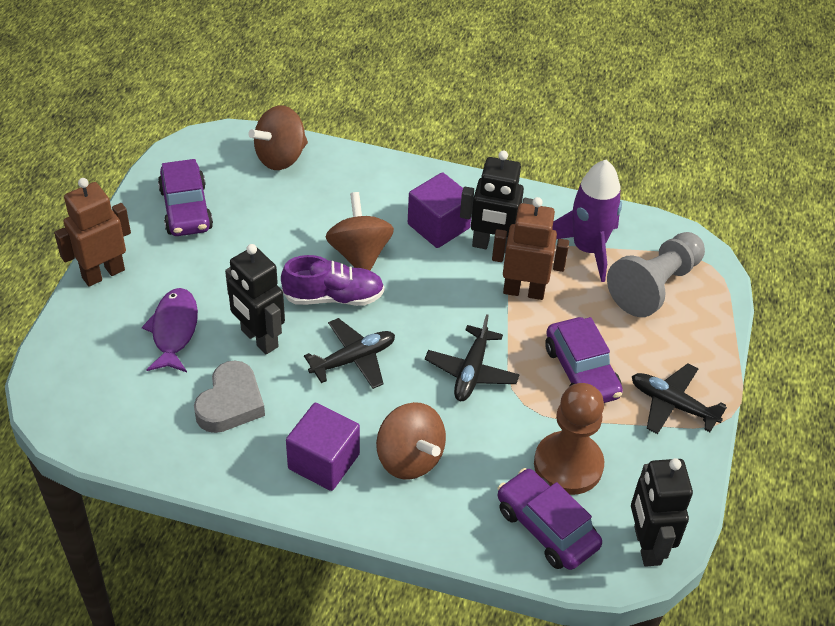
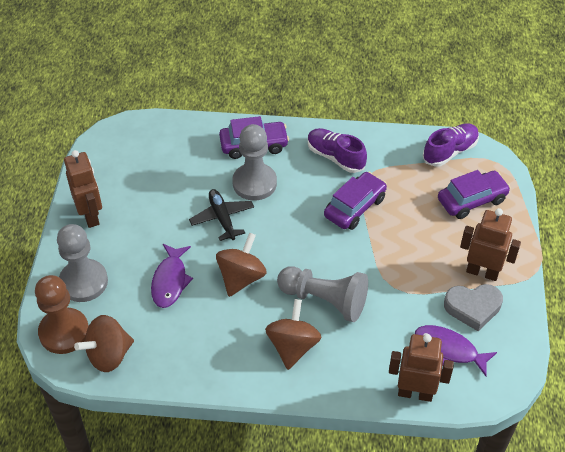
black plane: [304,318,395,389] [425,314,520,401] [632,363,727,434] = 3 -> [189,189,254,241] = 1
black robot: [225,244,285,354] [460,150,533,253] [631,458,693,567] = 3 -> none = 0
brown robot: [54,178,131,287] [492,197,569,300] = 2 -> [64,150,102,228] [389,334,454,402] [460,208,521,281] = 3
grey pawn: [607,232,705,317] = 1 -> [57,224,108,302] [232,124,277,201] [277,266,368,322] = 3
purple cube: [286,403,360,491] [408,172,471,248] = 2 -> none = 0
purple fish: [142,288,198,372] = 1 -> [151,244,193,308] [415,325,497,376] = 2
purple rocket: [552,160,622,282] = 1 -> none = 0
purple shoe: [281,255,384,306] = 1 -> [308,128,367,173] [423,123,479,167] = 2

